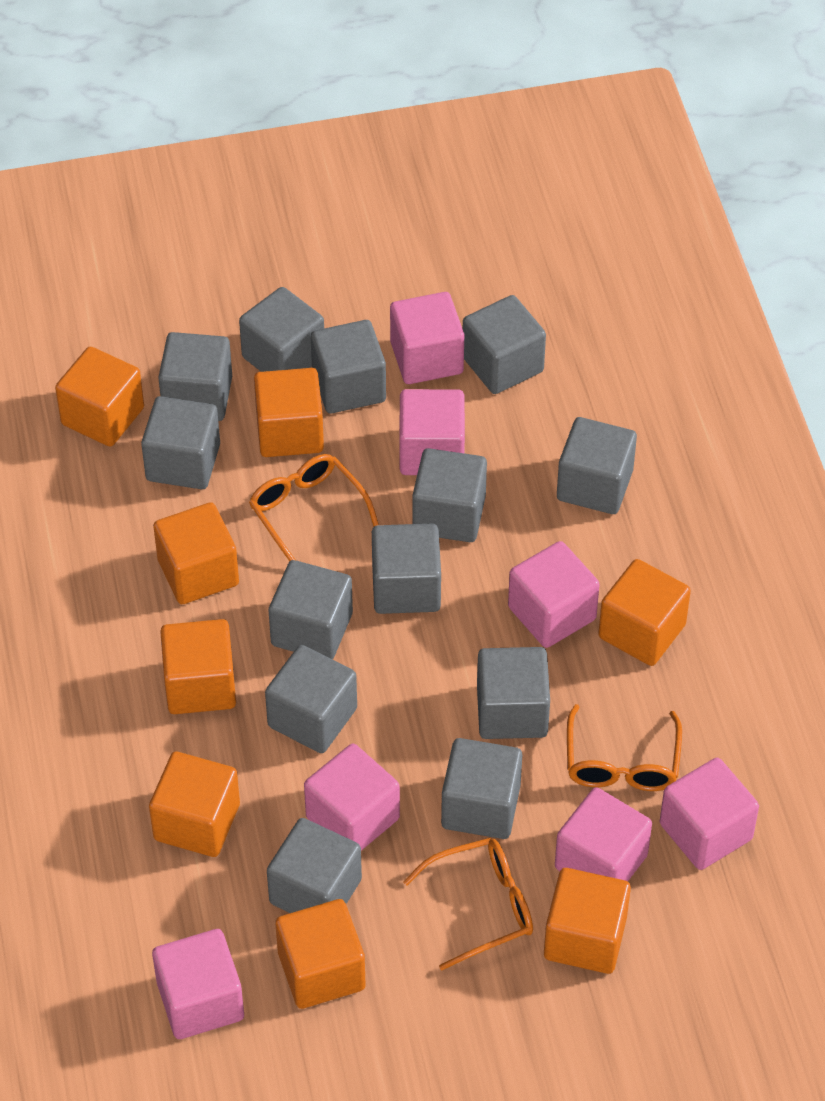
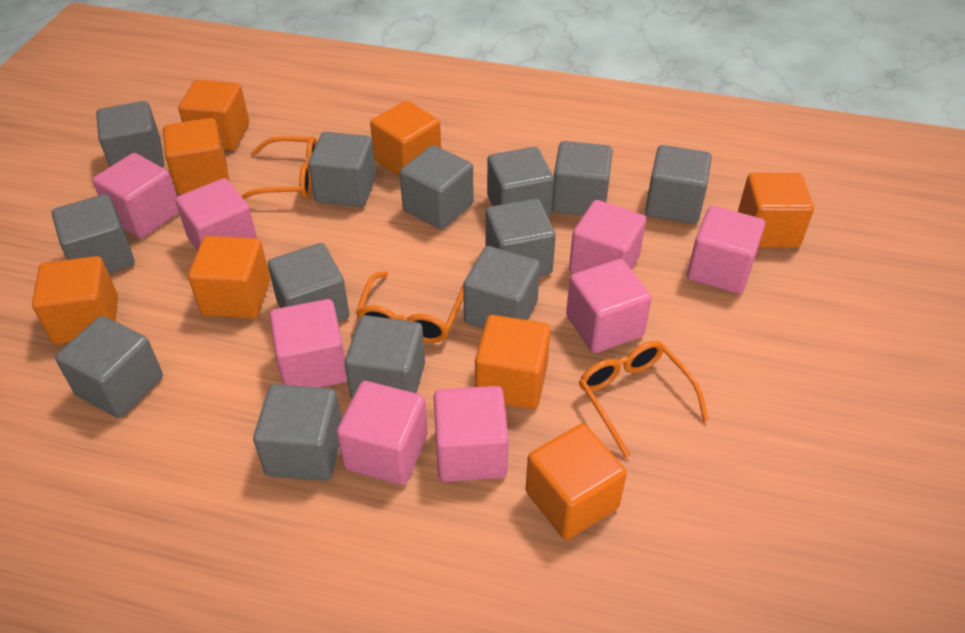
pink cube: [152,929,244,1039] [304,744,400,851] [390,292,464,384] [399,389,465,475] [508,541,600,648] [555,787,652,882] [660,758,759,870] = 7 -> [92,153,179,238] [176,178,257,251] [270,299,347,388] [336,381,428,485] [434,386,509,482] [566,259,652,353] [569,200,646,273] [687,206,765,294] = 8

